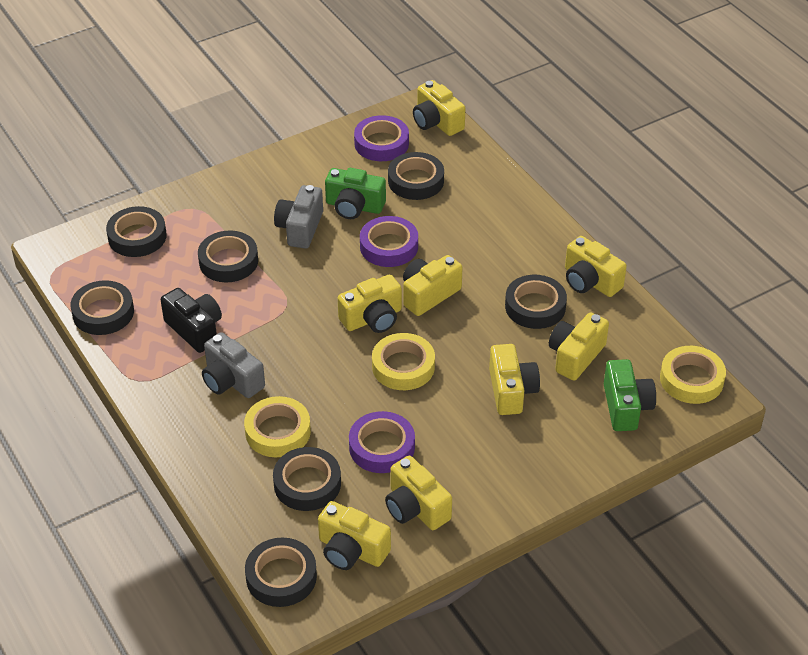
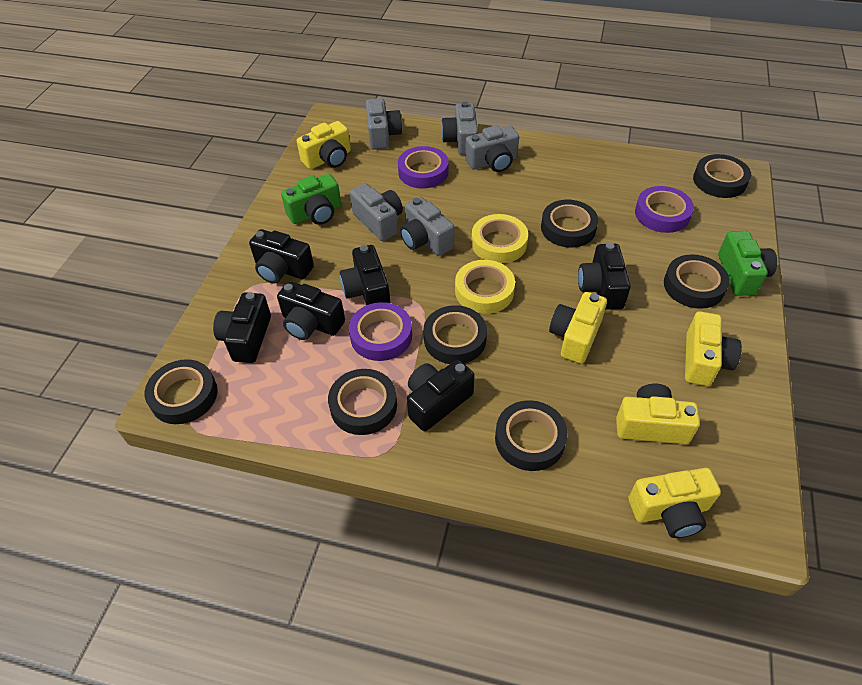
black camera: [161,288,222,353] = 1 -> [213,292,271,363] [249,229,314,283] [277,281,345,340] [340,245,390,305] [407,360,475,431] [578,243,631,310] = 6
grey camera: [202,332,265,398] [274,185,323,249] = 2 -> [350,183,403,241] [366,98,402,150] [400,197,454,256] [441,102,478,155] [465,125,519,172] = 5
yellow camera: [318,501,391,570] [338,274,402,333] [385,456,452,530] [403,255,463,316] [413,80,465,136] [489,344,540,415] [549,312,609,381] [565,236,627,297] = 8 -> [297,121,351,169] [549,292,607,364] [616,384,700,444] [628,468,721,538] [685,311,742,386] = 5
yellow tape: [244,396,311,457] [372,333,435,390] [660,346,726,404] = 3 -> [455,260,515,314] [471,214,528,263] = 2

